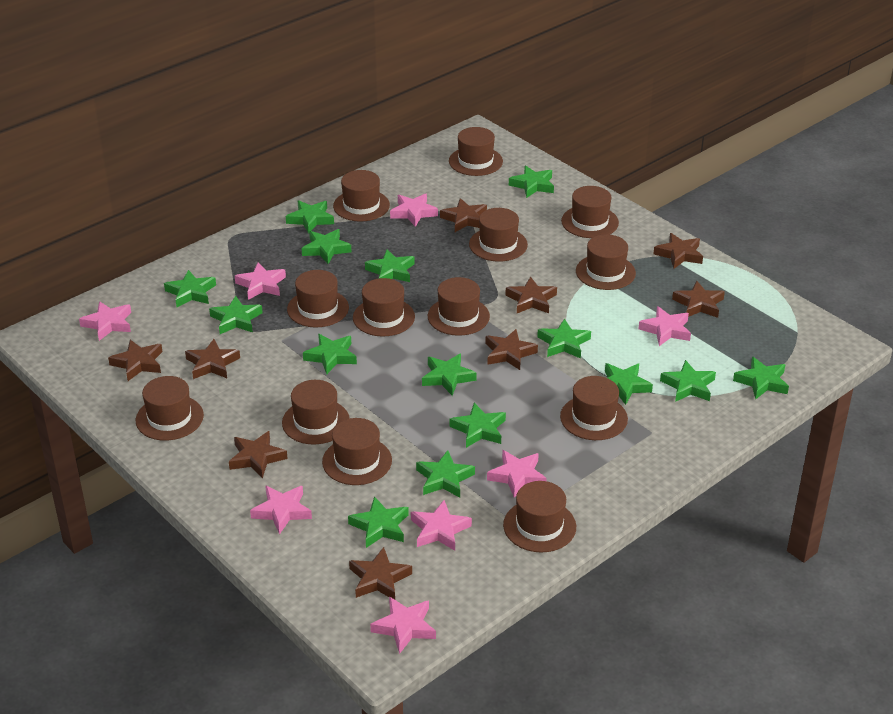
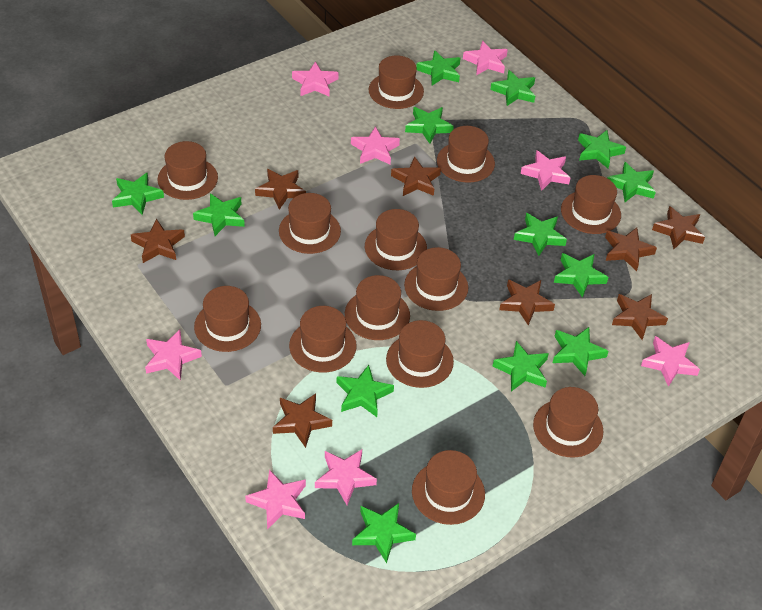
brown star: [108,340,163,381] [185,339,240,379] [229,431,288,478] [349,547,412,599] [440,198,487,232] [485,329,538,370] [506,276,557,313] [653,233,703,269] [672,281,725,318] = 9 -> [131,219,185,263] [255,169,306,210] [273,394,332,448] [391,157,441,196] [499,280,555,325] [605,228,657,271] [612,294,668,340] [652,206,705,249] = 8
green star: [164,270,216,307] [209,296,263,334] [286,200,334,234] [302,229,352,264] [303,334,357,374] [348,496,409,548] [365,249,415,282] [416,450,475,498] [422,354,477,396] [450,403,506,448] [509,166,554,198] [537,319,591,358] [605,363,653,405] [660,360,716,402] [733,357,789,400] = 15 -> [112,173,164,215] [193,193,245,236] [337,365,394,417] [352,503,416,563] [405,107,454,144] [416,50,461,85] [490,70,535,106] [493,341,549,391] [514,213,567,256] [553,327,608,376] [554,253,608,298] [578,130,626,168] [607,162,656,202] = 13

